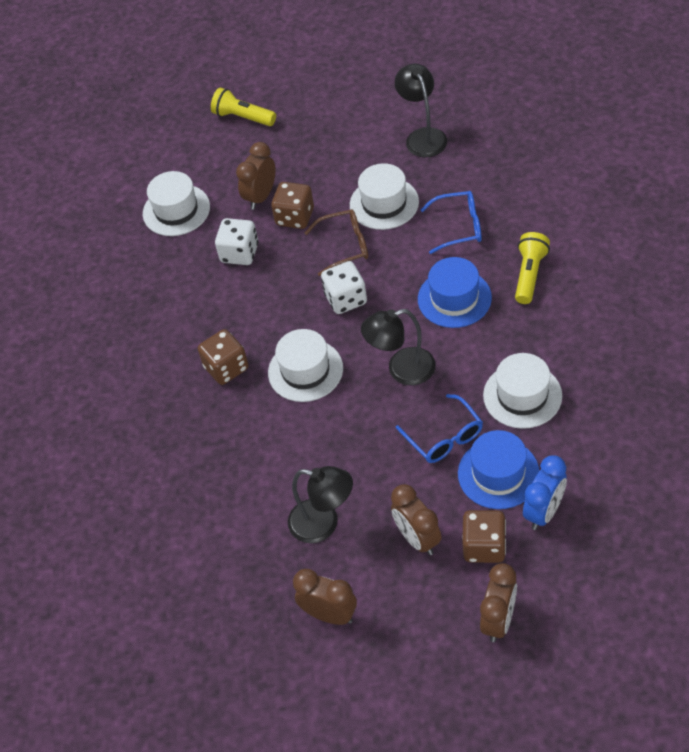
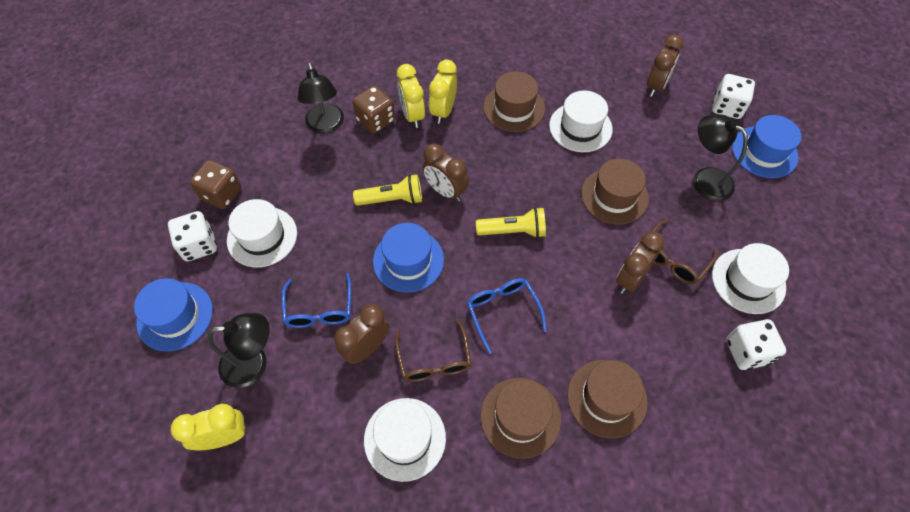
blue clock: [523,455,567,530] = 1 -> none = 0
blue hat: [418,257,492,328] [458,430,539,509] = 2 -> [134,278,213,351] [373,223,444,293] [732,115,802,178] = 3
brown dice: [198,329,249,385] [271,182,314,229] [462,510,506,563] = 3 -> [190,160,241,209] [353,86,395,134] = 2
brown glasses: [305,209,368,276] = 1 -> [395,319,471,382] [652,220,718,284] = 2
brown hat: none = 0 -> [480,378,561,459] [483,71,545,132] [567,360,648,438] [581,159,649,225] = 4
white dice: [215,218,258,265] [321,261,367,314] = 2 -> [168,211,217,262] [712,74,755,119] [726,319,786,370] = 3
yellow clock: none = 0 -> [171,404,247,450] [397,64,425,128] [429,60,457,124] = 3

